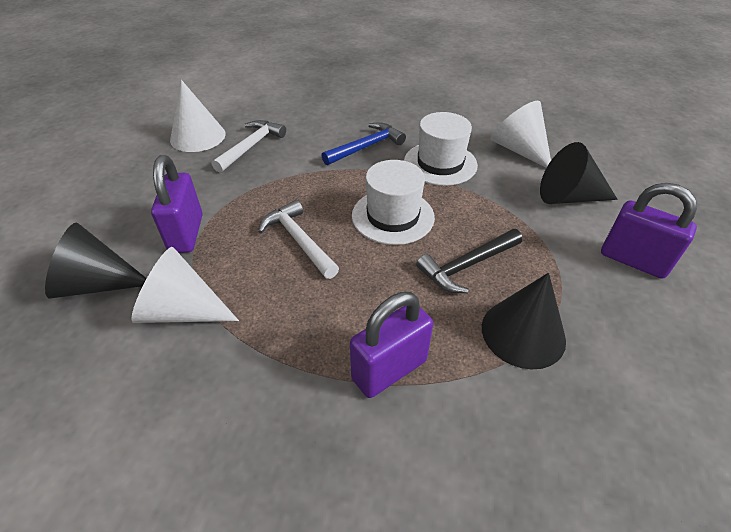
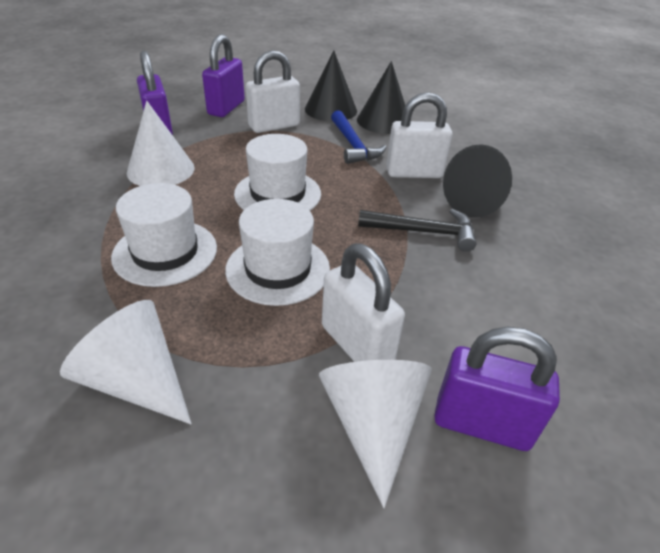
white hammer: [212,120,286,173] [258,200,339,279] = 2 -> none = 0
white hat: [352,160,435,245] [404,112,478,186] = 2 -> [111,183,217,287] [225,199,330,306] [234,134,321,211] = 3
white padlock: none = 0 -> [246,50,300,133] [322,244,405,362] [386,92,453,178] = 3

